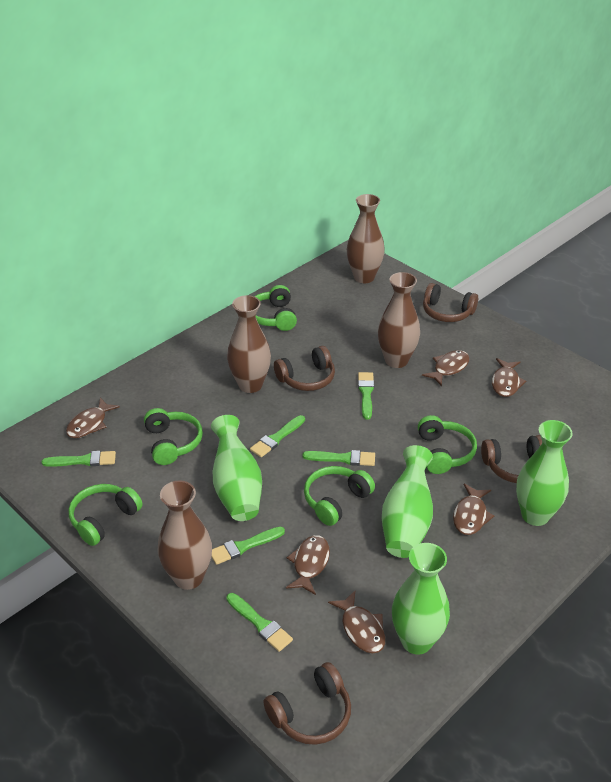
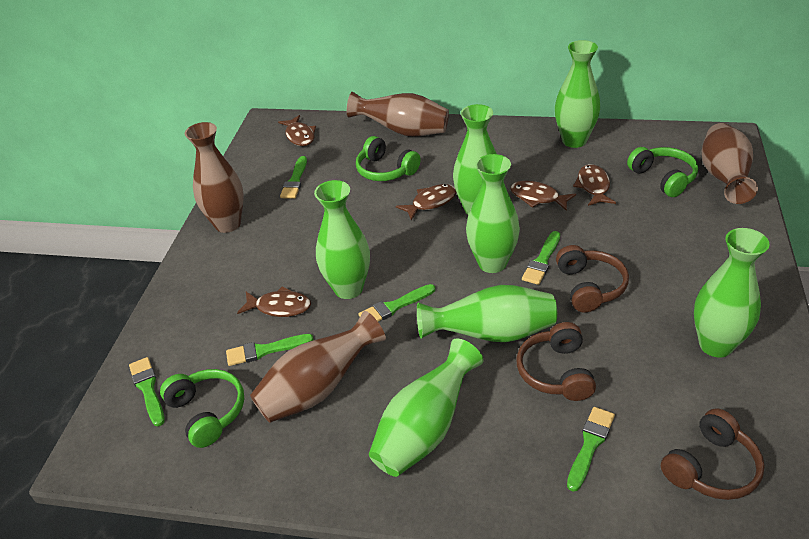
brown fish: [66,398,120,438] [286,535,330,595] [328,591,385,654] [422,350,469,386] [453,483,494,535] [492,358,526,397] = 6 -> [237,286,311,317] [278,115,316,146] [396,184,456,220] [510,181,576,211] [573,164,616,206] = 5
brown headphones: [263,662,351,745] [274,346,335,391] [423,283,478,322] [481,435,542,483] = 4 -> [517,322,596,401] [556,245,629,313] [661,408,765,500] = 3
green headphones: [68,484,143,546] [144,408,203,465] [254,285,297,331] [304,466,375,526] [418,415,477,474] = 5 -> [160,369,245,448] [356,136,421,181] [627,147,698,197] = 3
green vase: [211,415,262,521] [382,445,433,558] [392,543,450,655] [516,420,573,526] = 4 -> [314,180,370,299] [369,338,483,477] [417,285,557,342] [453,104,497,215] [466,154,520,273] [555,40,600,148] [694,228,770,358] = 7

